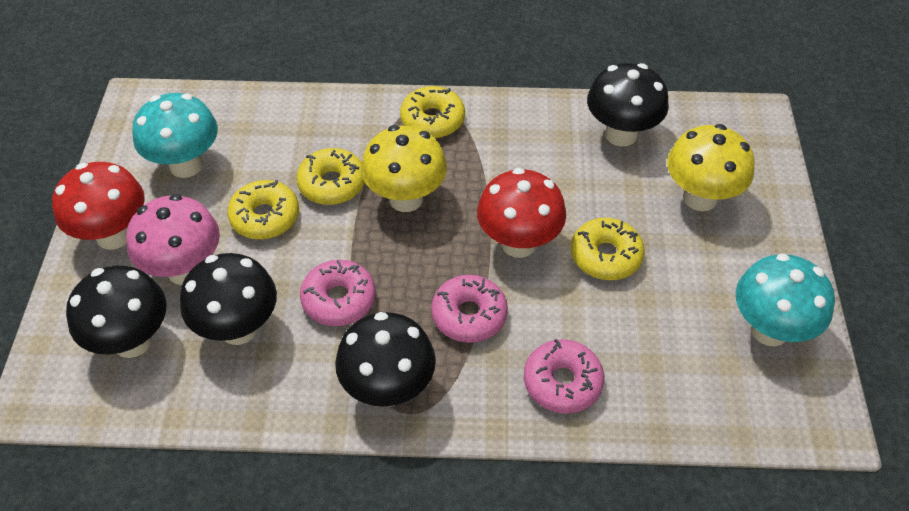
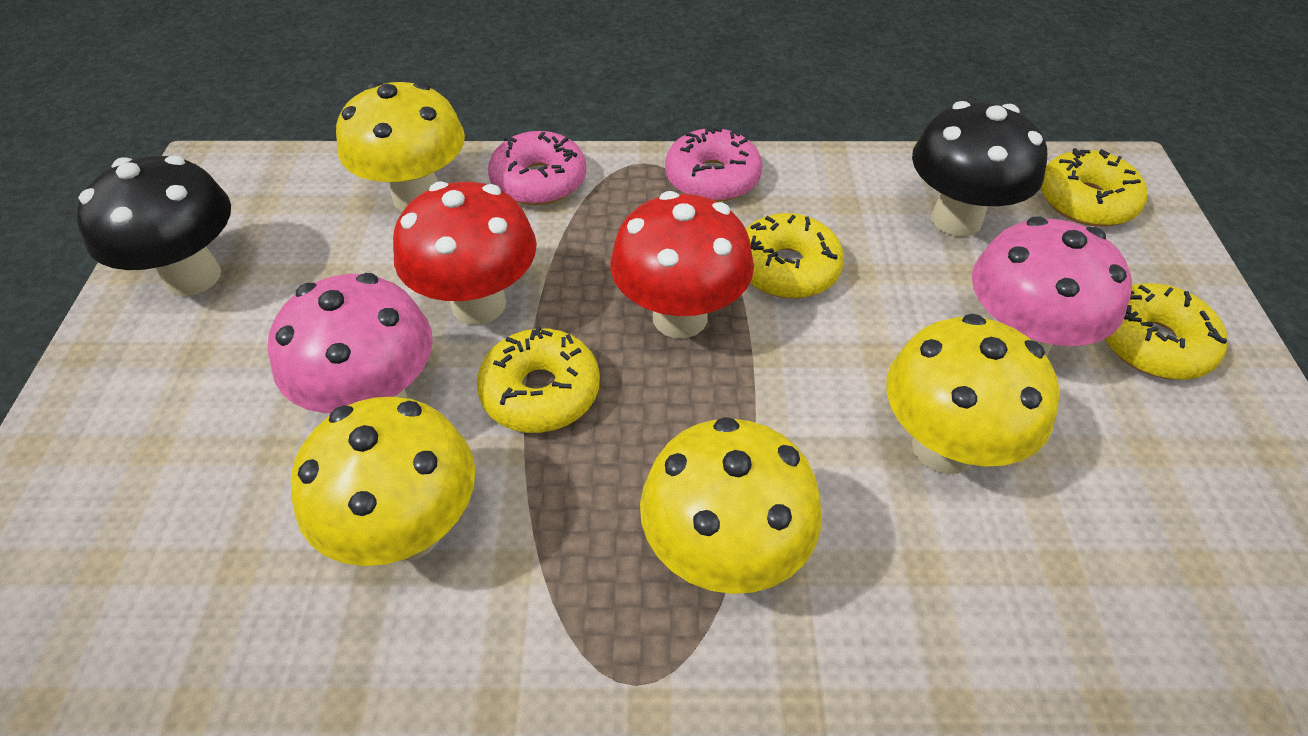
black mushroom: [66,266,166,358] [180,253,277,345] [335,312,436,407] [587,63,669,147] = 4 -> [76,155,231,296] [912,101,1047,237] = 2
pink donut: [300,260,376,326] [431,275,508,343] [524,339,604,414] = 3 -> [488,131,586,205] [665,125,762,202] = 2
pink mushroom: [126,194,220,285] = 1 -> [268,273,433,413] [972,217,1132,356] = 2
turquoise mushroom: [132,93,218,178] [736,253,835,346] = 2 -> none = 0
yellow mushroom: [361,125,447,212] [667,124,755,211] = 2 -> [291,397,475,566] [336,81,465,212] [640,417,822,594] [886,314,1060,474] = 4

